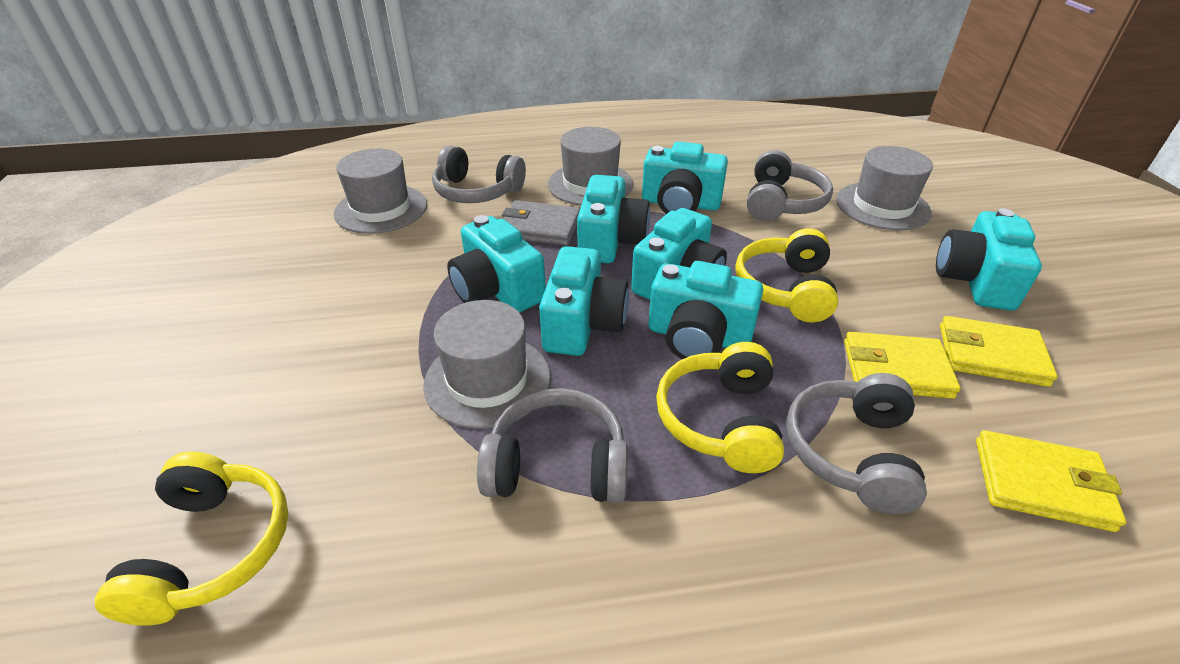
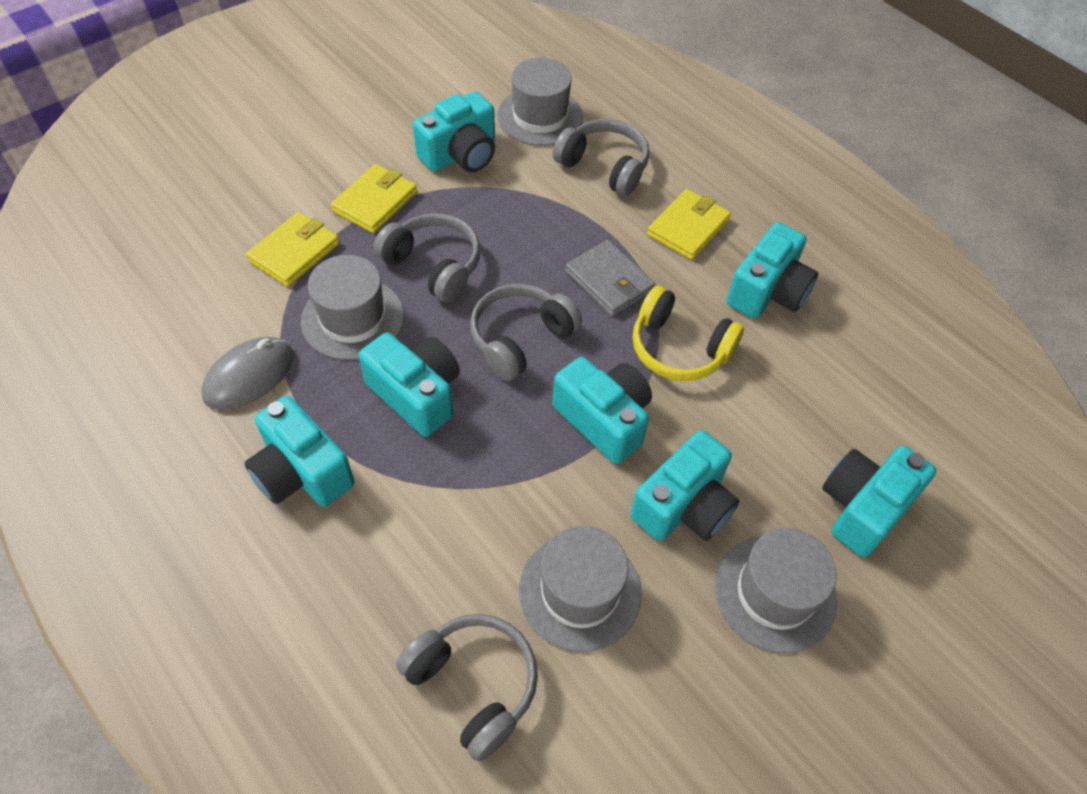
grey mouse: none = 0 -> [202,337,294,410] = 1
yellow headphones: [95,452,289,625] [656,342,784,473] [735,228,838,322] = 3 -> [633,286,744,381] = 1

